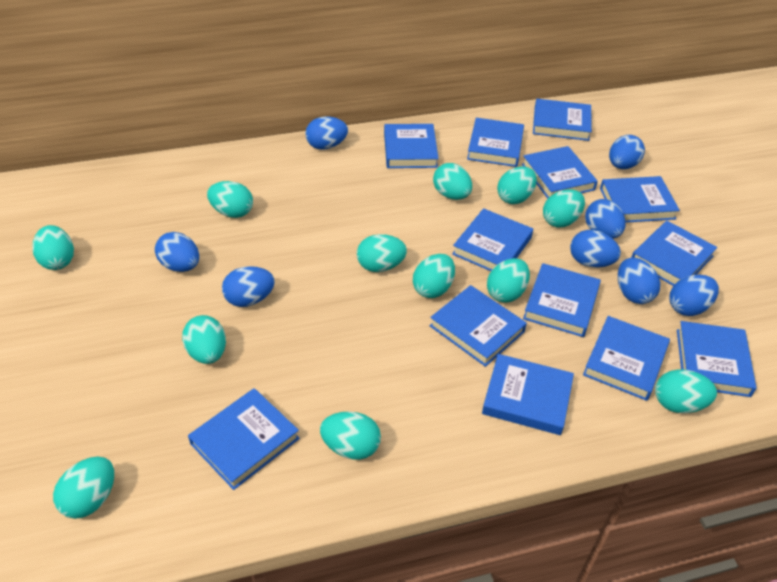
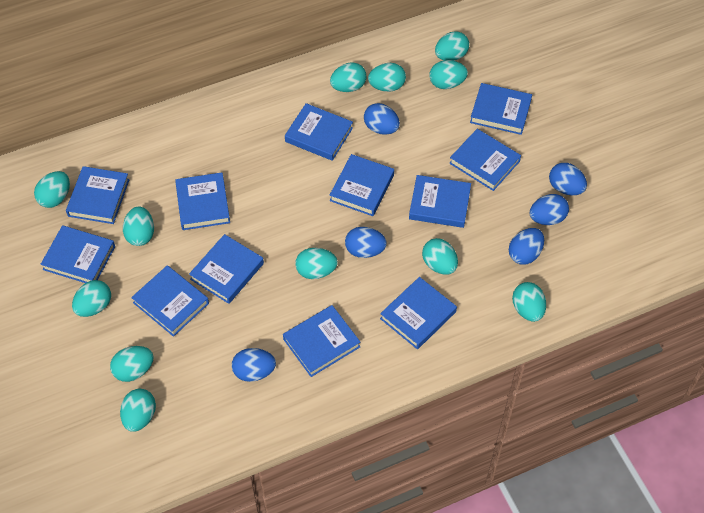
blue book: [188,388,300,490] [384,124,439,168] [430,285,527,367] [452,208,533,271] [467,118,524,167] [482,354,574,435] [522,146,598,199] [523,263,601,337] [533,99,592,141] [583,316,670,401] [600,176,680,223] [631,221,717,286] [677,321,757,397] = 13 -> [40,225,115,283] [66,166,130,224] [131,265,209,337] [175,172,230,230] [189,234,264,304] [283,305,360,377] [285,103,353,161] [330,154,394,216] [380,277,457,349] [409,175,471,228] [449,129,521,191] [470,83,532,135] = 12
blue egg: [155,232,199,272] [222,266,275,307] [305,117,348,150] [570,230,621,268] [585,199,625,239] [609,135,645,169] [618,257,660,304] [670,275,719,316] = 8 -> [232,348,276,382] [345,227,387,258] [364,103,400,135] [509,228,544,265] [530,194,569,225] [549,163,587,195] = 6

